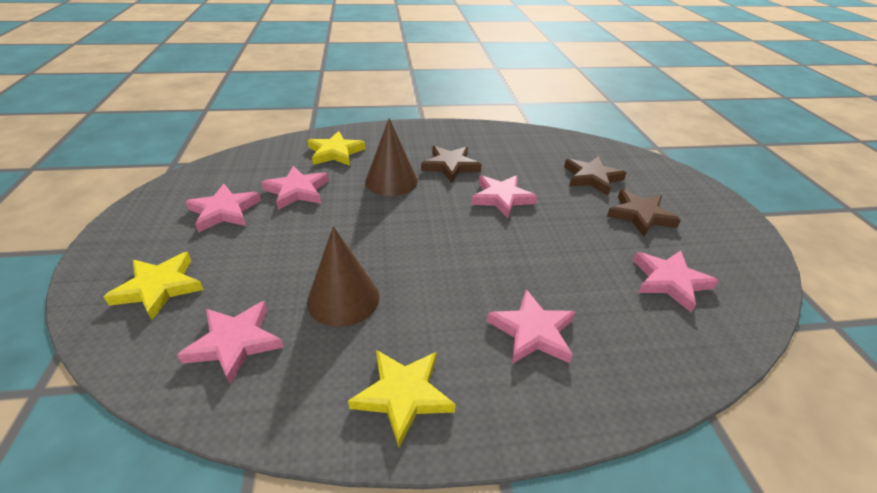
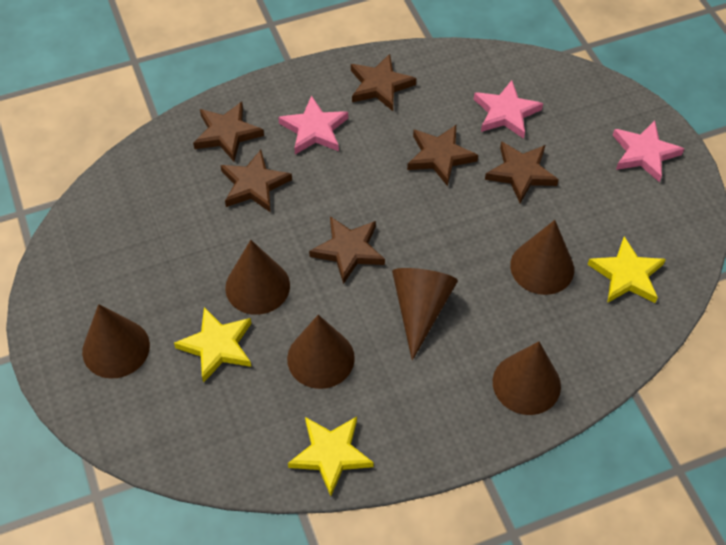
brown cone: [307,226,379,327] [365,118,418,196] = 2 -> [82,304,150,379] [225,240,290,315] [287,315,355,389] [392,268,458,360] [493,341,561,415] [510,220,574,295] = 6
brown star: [421,146,481,183] [564,156,626,195] [607,189,681,237] = 3 -> [193,102,264,161] [220,150,292,213] [309,216,385,284] [351,54,416,111] [407,125,478,186] [485,141,559,203] = 6
pink star: [177,301,284,384] [185,184,261,232] [261,166,329,210] [471,175,538,218] [487,289,576,364] [633,250,719,313] = 6 -> [278,95,348,154] [474,80,543,139] [612,121,684,182] = 3

